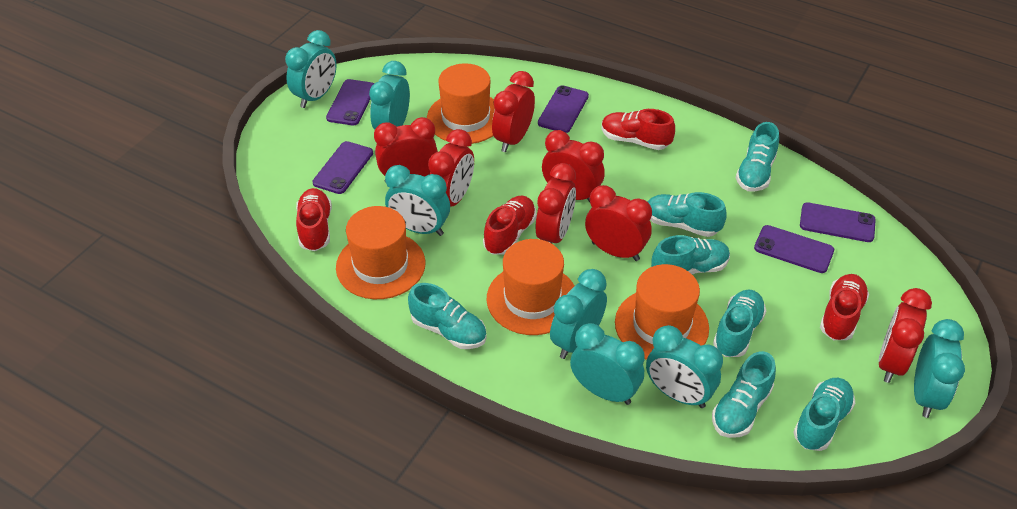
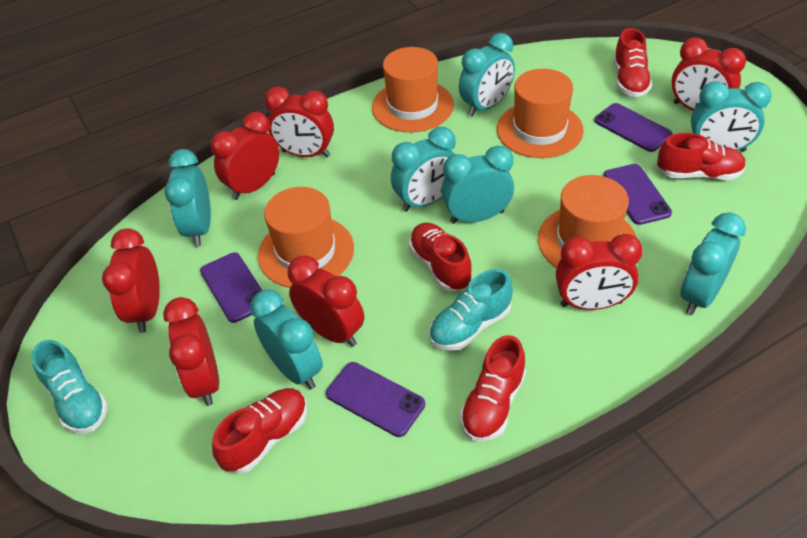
purple phone: [312,141,373,194] [326,79,374,125] [538,85,589,133] [754,225,834,273] [800,202,876,242] = 5 -> [200,252,262,323] [326,362,425,437] [594,103,673,152] [603,164,672,225] = 4
red shoe: [296,188,332,251] [483,196,536,255] [601,109,675,150] [820,274,869,340] = 4 -> [212,388,307,474] [409,223,472,291] [460,335,526,442] [613,28,652,97] [657,133,746,180] = 5
turquoise shoe: [408,283,487,349] [648,192,726,237] [651,235,730,274] [712,351,776,438] [713,290,766,357] [736,122,779,192] [793,378,855,451] = 7 -> [32,340,108,434] [429,269,513,351] = 2

